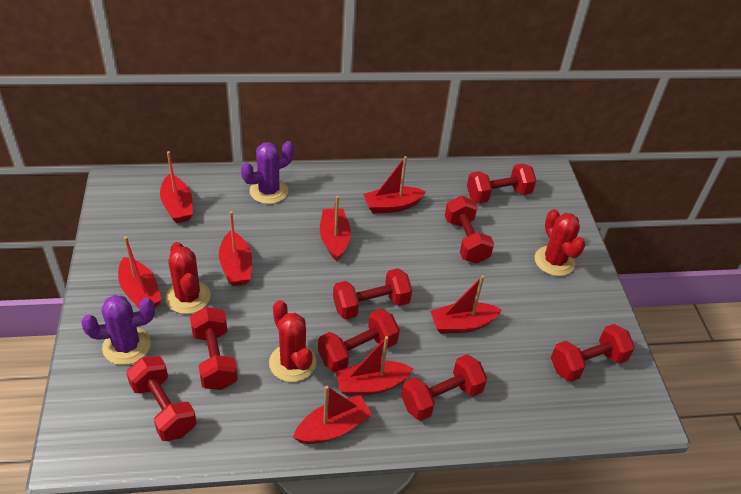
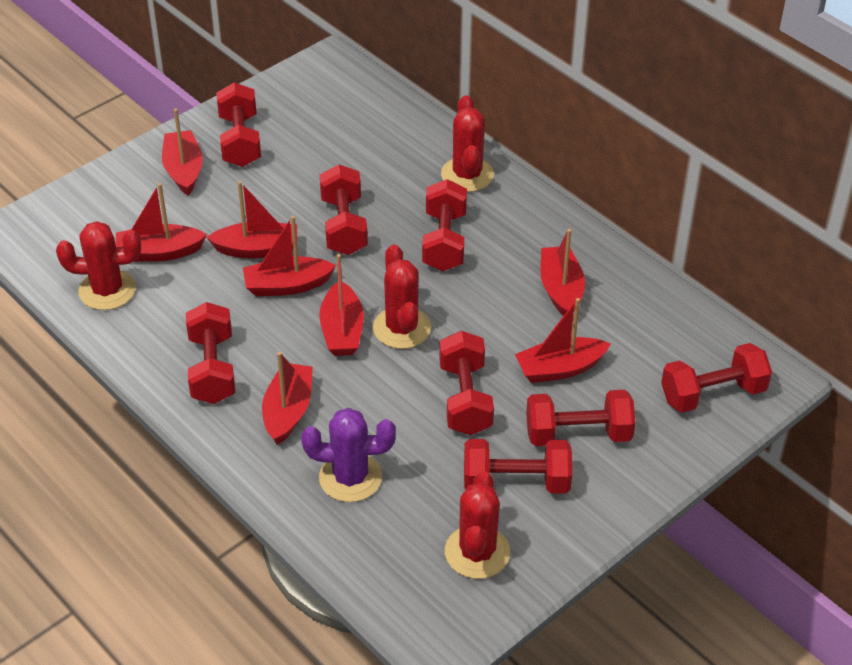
purple cactus: [81,295,155,365] [241,141,294,204] = 2 -> [301,408,396,502] = 1
red cactus: [165,242,211,314] [269,300,316,382] [535,209,585,276] = 3 -> [56,221,141,310] [373,245,431,349] [441,95,494,192] [445,471,510,579] = 4

